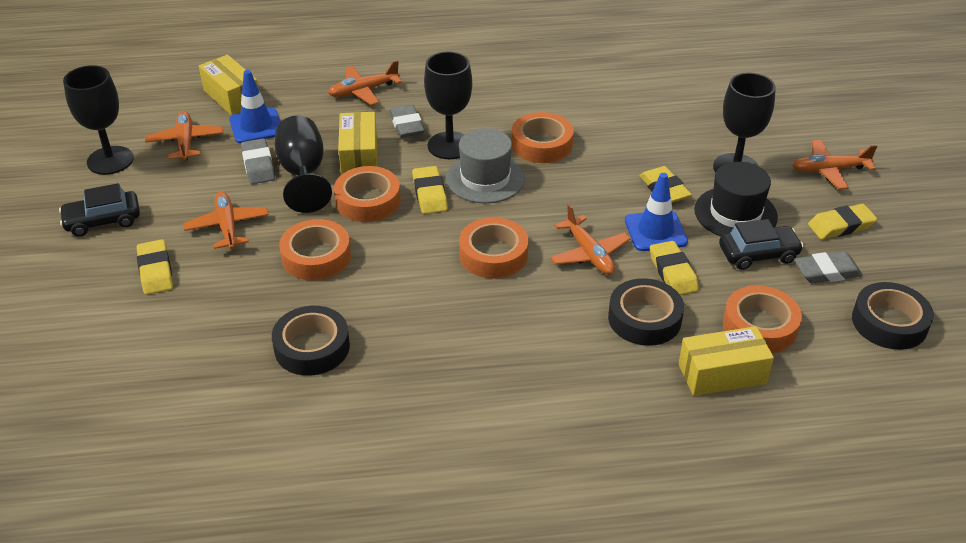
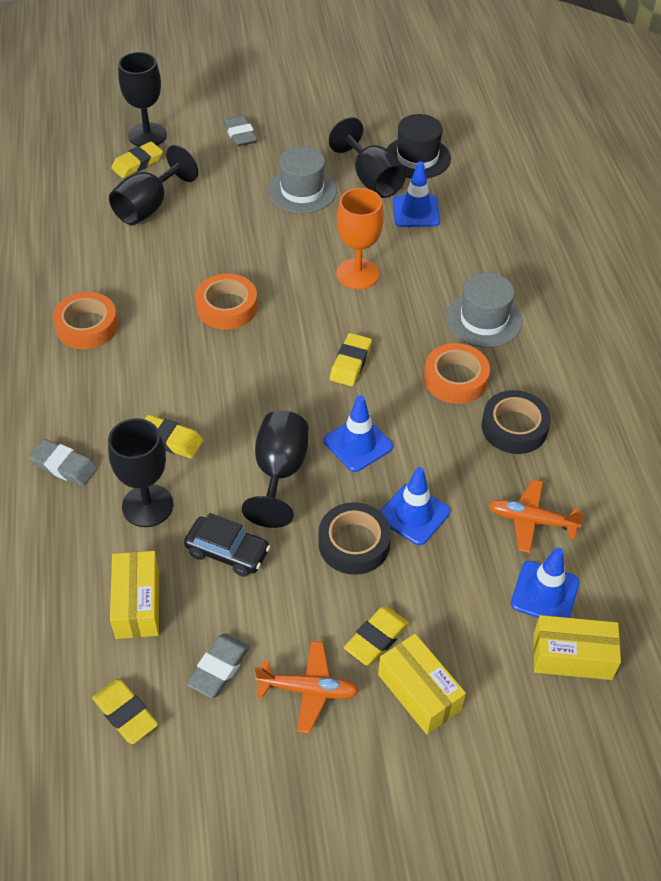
black car: [59,183,140,237] [719,219,803,270] = 2 -> [184,513,270,577] = 1
black goblet: [63,65,134,175] [275,115,332,213] [424,51,472,159] [713,73,776,173] = 4 -> [108,418,173,527] [109,145,198,225] [118,52,167,147] [242,410,308,528] [329,117,406,198] = 5
black tape: [272,306,350,376] [608,278,684,346] [852,282,934,350] = 3 -> [318,502,391,575] [482,390,551,454] = 2
blue traffic cone: [229,70,281,144] [625,173,688,251] = 2 -> [324,395,393,472] [380,467,450,545] [393,161,440,227] [511,548,580,618] = 4
grey hat: [446,128,525,203] = 1 -> [268,146,337,213] [446,272,522,348] = 2
orange goblet: none = 0 -> [336,188,384,289] = 1
orange plane: [145,111,223,161] [183,192,269,249] [328,60,402,105] [550,204,631,275] [792,140,877,189] = 5 -> [255,641,359,734] [489,479,585,553] = 2
orange tape: [279,219,351,280] [334,166,401,222] [459,217,528,278] [512,112,573,163] [723,285,802,353] = 5 -> [53,292,118,349] [195,273,258,330] [424,343,490,404] = 3

